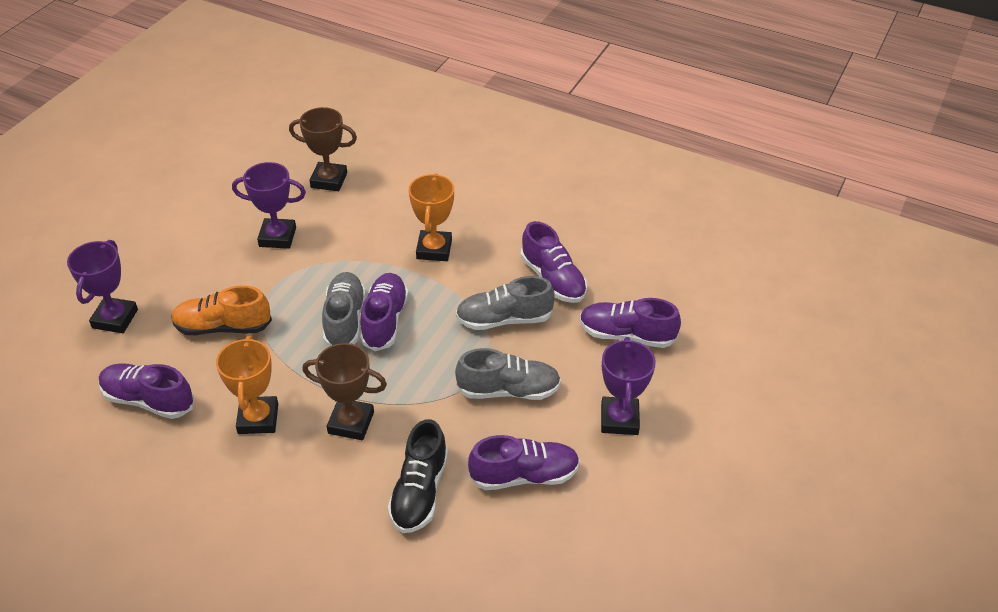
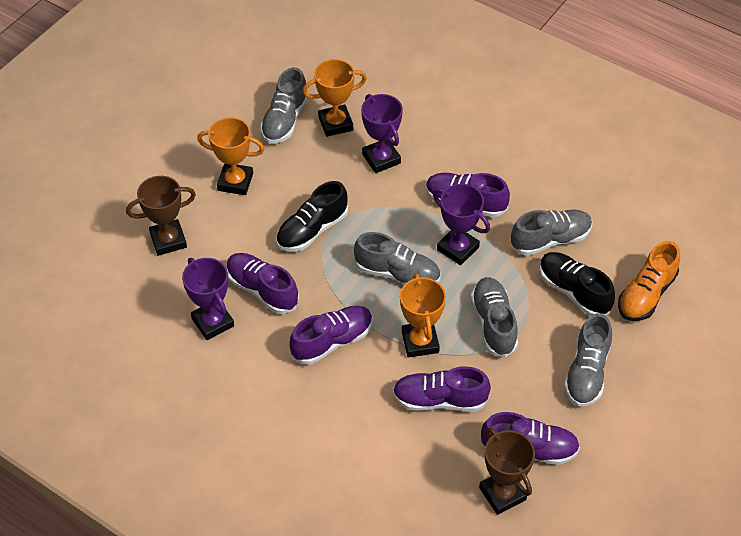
black shoe: [388,419,448,533] = 1 -> [276,181,348,252] [539,252,615,316] = 2
grey shoe: [322,272,366,347] [455,348,561,400] [456,276,555,330] = 3 -> [260,67,308,144] [354,232,440,284] [471,277,518,358] [511,210,592,256] [564,313,612,407] = 5
orange trophy: [216,336,278,434] [409,173,454,261] = 2 -> [197,117,264,195] [303,59,367,137] [400,274,446,358] = 3

